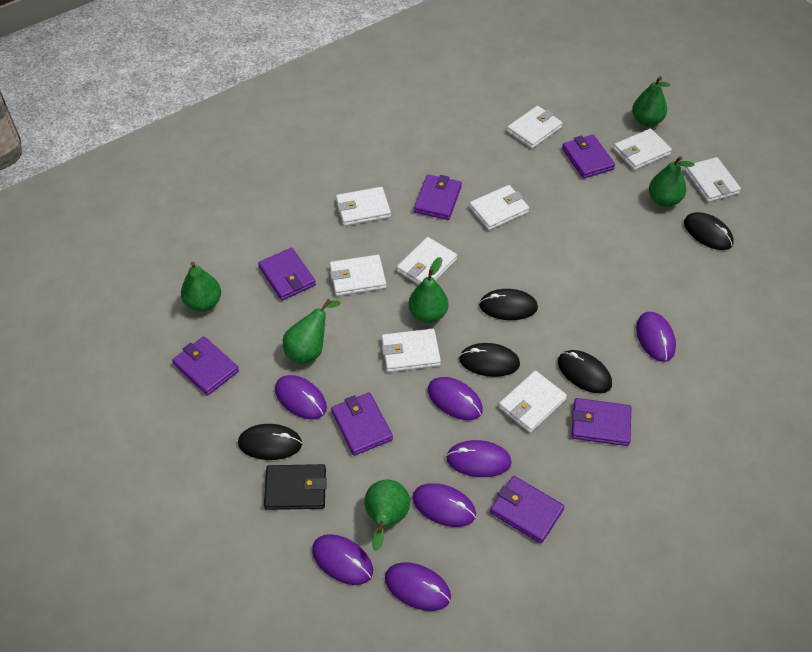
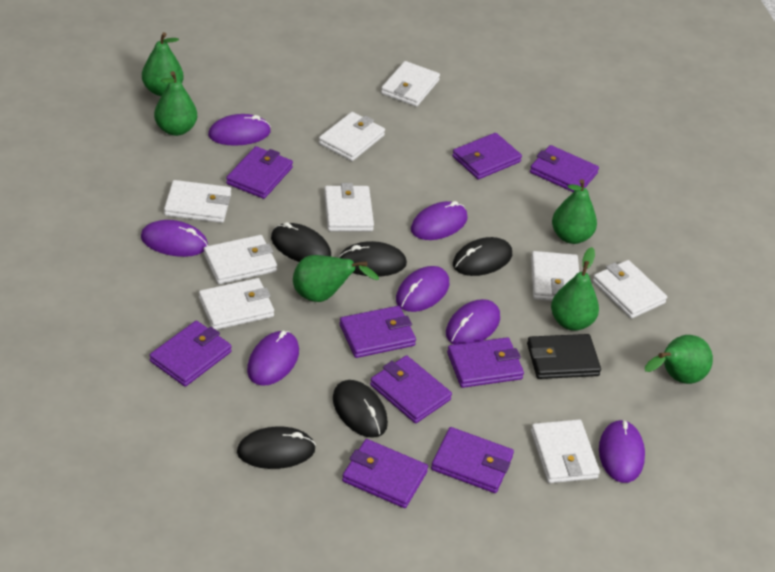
purple wallet: [172,336,239,396] [258,248,316,301] [331,392,393,456] [414,175,462,220] [490,476,565,544] [562,135,615,179] [571,398,631,446] = 7 -> [149,321,232,387] [226,146,293,199] [339,306,416,358] [342,439,428,508] [370,355,452,423] [431,427,514,493] [447,337,524,388] [452,133,522,179] [530,145,599,192] = 9

